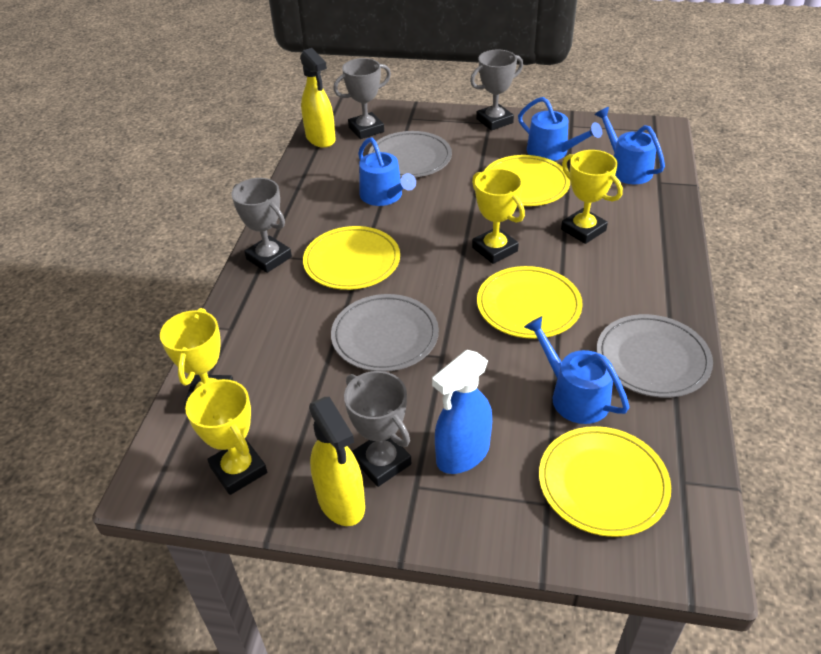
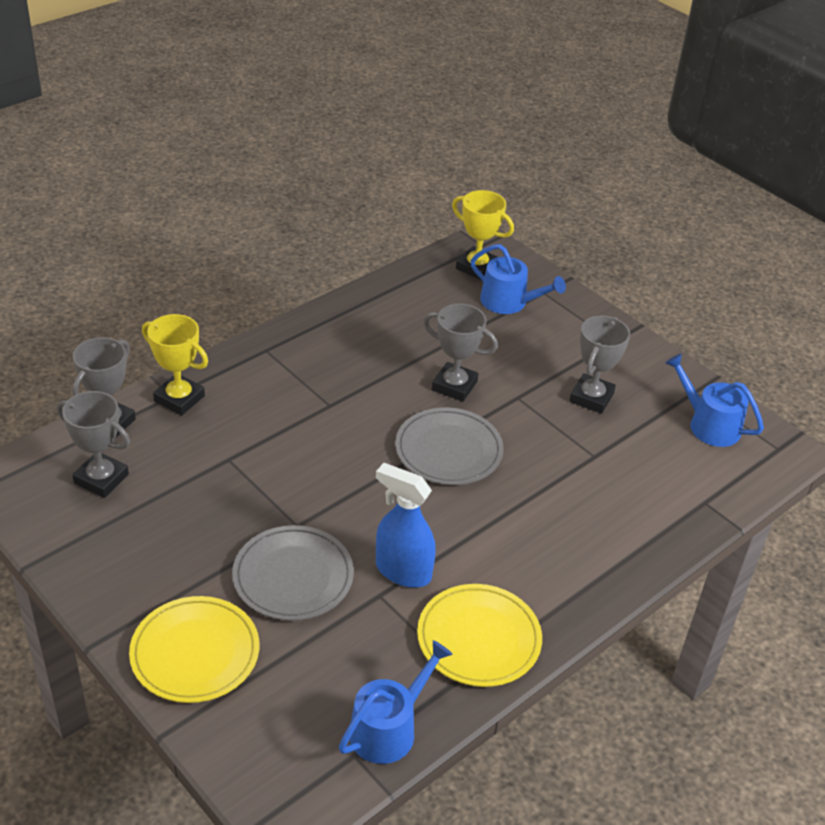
blue watering can: [358,138,416,206] [518,97,602,161] [524,316,629,424] [594,107,665,184] = 4 -> [339,640,453,764] [470,244,566,314] [665,354,764,447] = 3
grey plate: [331,294,439,372] [369,131,452,177] [597,314,713,398] = 3 -> [232,525,354,621] [395,407,504,485] = 2
yellow plate: [303,226,400,290] [477,266,583,339] [484,155,570,206] [539,426,671,537] = 4 -> [129,596,259,703] [417,584,542,687] = 2
yellow spray bottle: [300,48,336,148] [309,397,365,526] = 2 -> none = 0
yellow trophy: [160,308,233,407] [185,379,267,495] [472,168,525,264] [561,150,623,244] = 4 -> [142,314,208,415] [452,190,514,280] = 2

